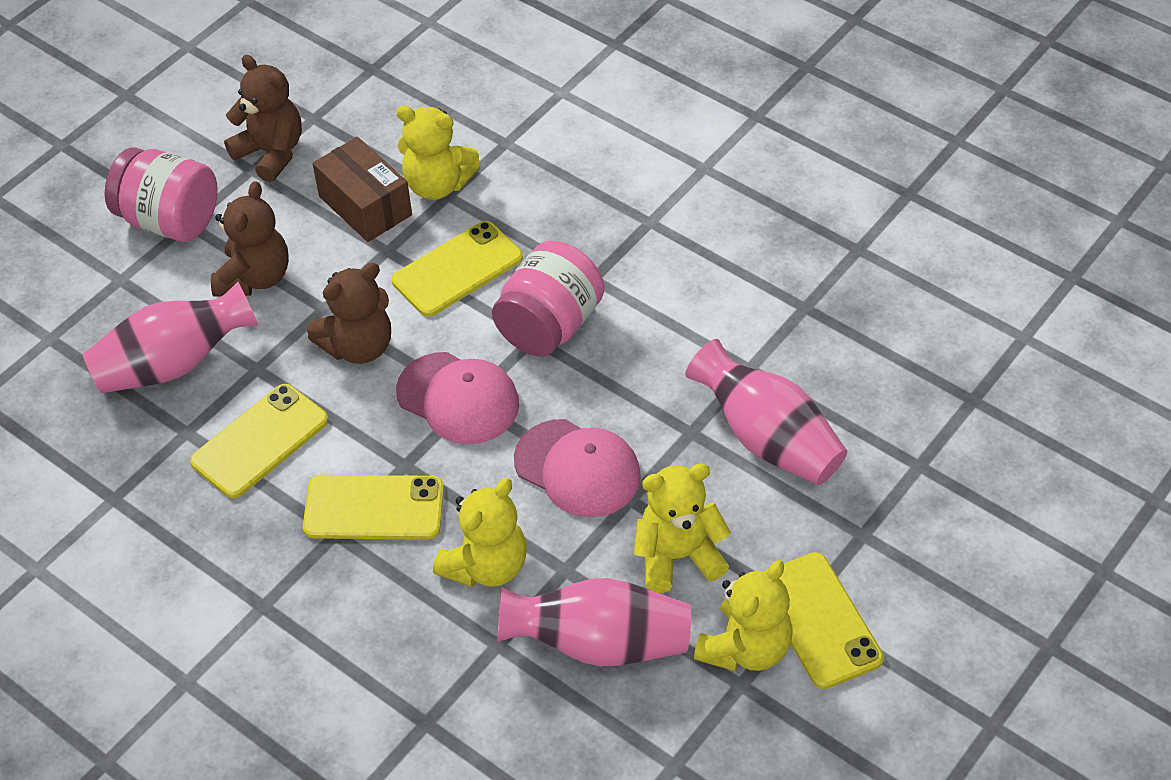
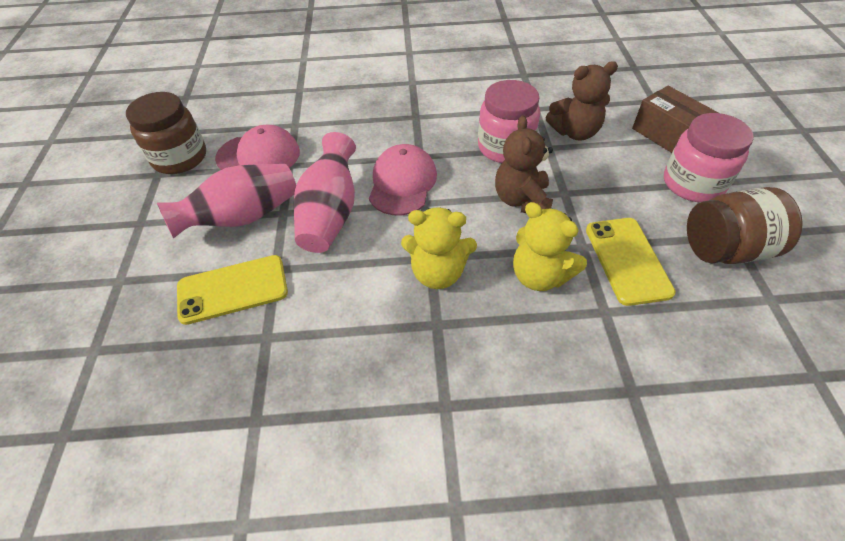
brown jar: none = 0 -> [126,92,206,174] [687,187,803,264] = 2
brown teddy bear: [211,181,289,297] [224,55,302,182] [307,263,391,364] = 3 -> [495,116,553,213] [546,61,618,141] = 2
pink vase: [83,282,259,393] [497,578,691,666] [685,339,847,485] = 3 -> [157,164,296,239] [294,132,356,253] = 2
yellow phone: [190,384,328,498] [303,475,444,540] [392,221,523,317] [765,552,884,689] = 4 -> [177,255,288,325] [586,218,676,306] = 2
yellow teddy bear: [396,105,481,200] [433,478,527,587] [634,463,731,593] [694,560,793,672] = 4 -> [401,207,477,289] [513,202,587,291] = 2

